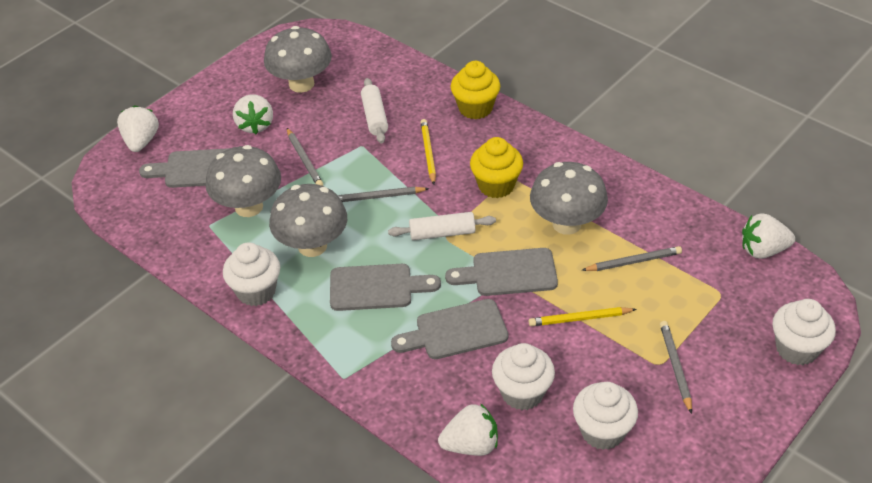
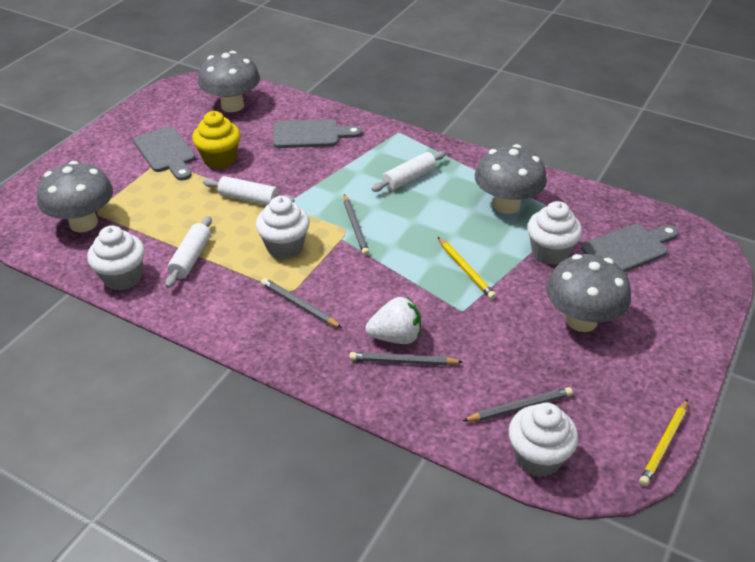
grey cutting board: [139,148,230,188] [330,264,441,311] [391,299,509,359] [445,248,558,296] = 4 -> [133,127,196,180] [273,119,362,148] [581,224,678,272] = 3
white rolling pin: [361,78,388,144] [388,212,496,240] = 2 -> [165,216,212,288] [203,176,295,205] [371,151,446,192] = 3
white strawberry: [117,106,159,152] [233,94,273,134] [438,403,498,456] [742,214,795,259] = 4 -> [365,297,421,344] = 1
yellow cupcake: [451,61,500,119] [470,137,523,198] = 2 -> [192,111,240,169] = 1

